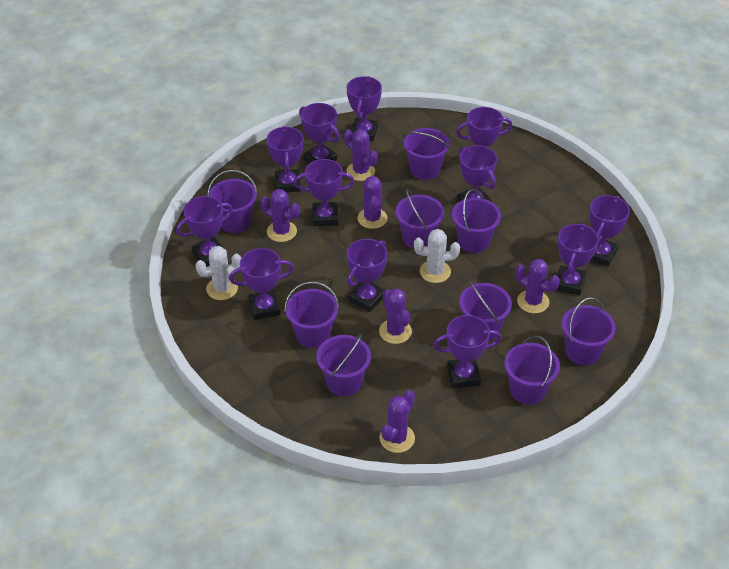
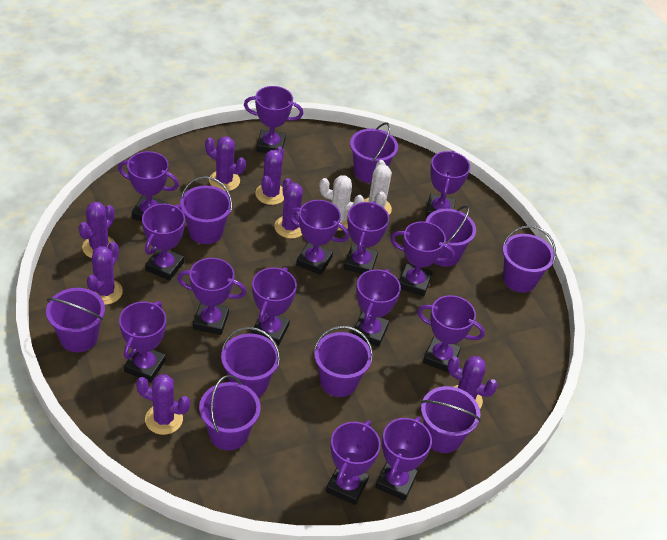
purple cactus: [260,189,300,242] [344,129,378,181] [357,176,387,229] [379,289,412,344] [380,390,415,453] [515,259,560,313] = 6 -> [79,202,115,258] [87,242,123,305] [136,374,190,435] [205,136,246,191] [255,146,284,205] [274,178,303,239] [447,356,498,408] = 7
purple trophy: [176,196,233,267] [229,248,293,320] [267,126,304,193] [294,159,354,226] [299,103,340,163] [347,76,382,142] [347,239,387,312] [433,315,501,388] [456,107,512,169] [457,145,497,202] [556,223,599,296] [590,195,630,267] = 12 -> [118,151,179,221] [119,301,166,382] [142,204,185,281] [177,258,246,335] [244,86,303,153] [252,267,297,346] [288,200,349,275] [326,420,381,505] [344,201,389,274] [352,269,401,347] [375,416,432,501] [390,221,455,296] [417,295,485,373] [426,151,470,217] = 14

